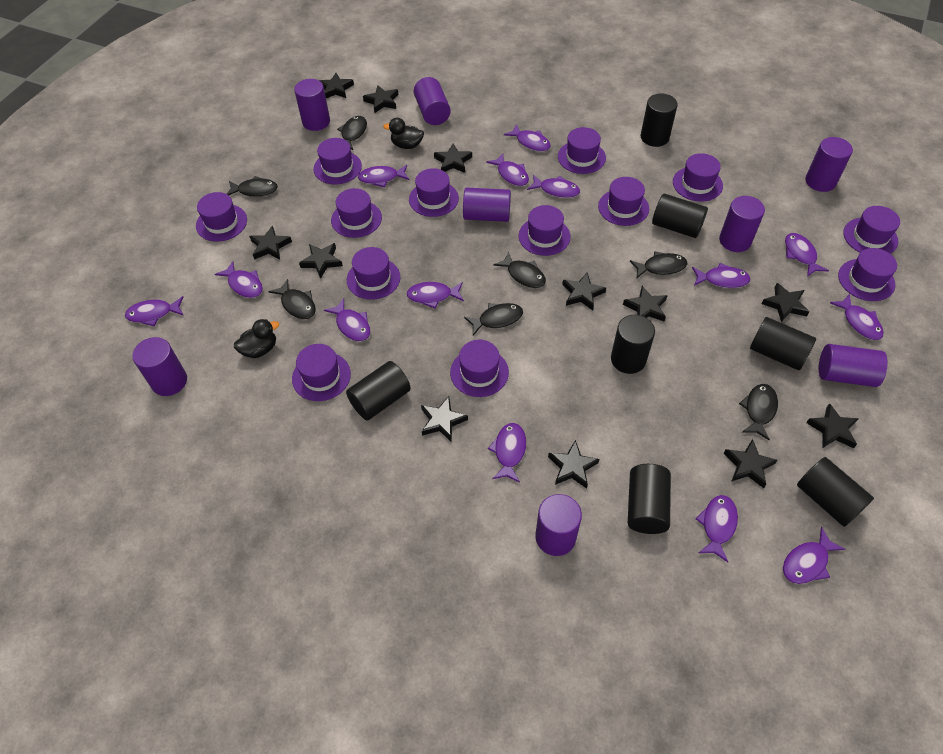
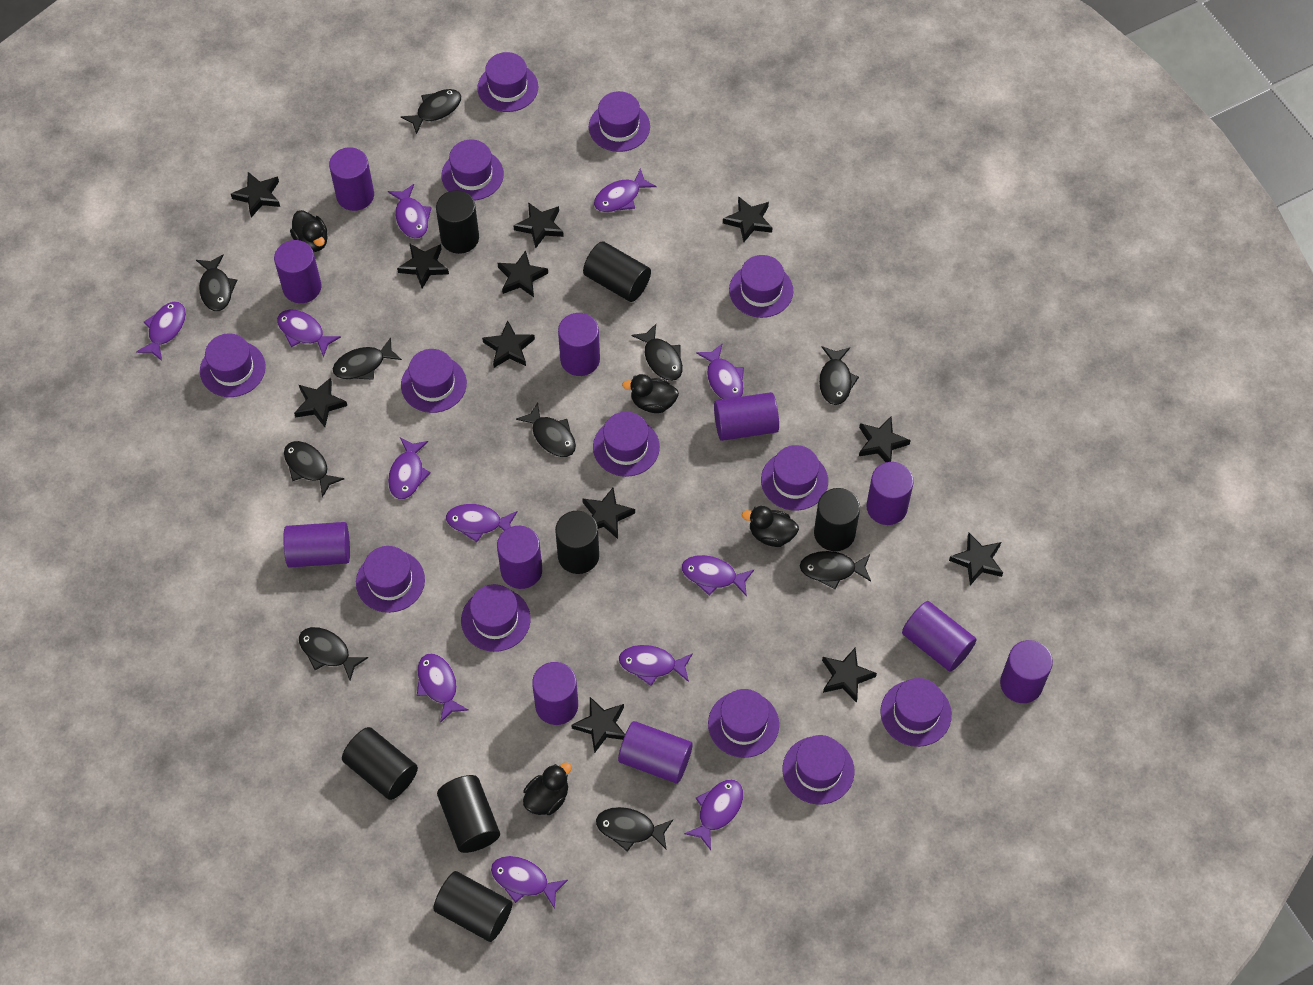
black duck: [234,319,279,358] [383,118,424,149] = 2 -> [290,210,328,252] [523,763,572,815] [622,374,679,413] [742,506,799,547] = 4
black fish: [227,176,278,197] [269,279,316,319] [337,116,367,150] [464,303,523,335] [493,251,546,288] [630,251,687,278] [739,384,778,440] = 7 -> [196,254,237,311] [284,441,345,498] [299,627,368,680] [333,337,402,380] [401,89,461,134] [516,402,576,457] [596,807,673,852] [631,324,683,381] [800,551,871,590] [819,346,859,405] = 10
purple cylinder: [132,337,187,396] [294,79,330,131] [414,77,451,125] [463,188,511,222] [535,494,582,556] [719,196,765,252] [805,137,853,192] [819,344,888,387] = 8 -> [274,240,321,303] [283,522,350,568] [329,147,374,211] [497,526,542,589] [532,662,578,725] [558,313,600,376] [618,721,693,783] [714,392,779,441] [866,462,914,525] [902,601,976,672] [1000,640,1053,703] = 11
purple fish: [125,296,184,326] [215,261,263,298] [324,298,371,341] [358,165,409,188] [406,282,464,309] [486,153,529,186] [488,423,526,483] [504,124,551,152] [527,175,580,198] [692,263,751,288] [696,495,738,562] [783,527,845,584] [785,233,829,277] [830,294,884,340] = 14 -> [136,302,186,361] [277,310,341,357] [388,184,432,239] [388,437,431,499] [417,653,468,723] [446,504,518,542] [491,856,568,909] [594,169,656,212] [619,645,693,686] [682,555,754,596] [684,779,743,850] [696,344,744,399] = 12

